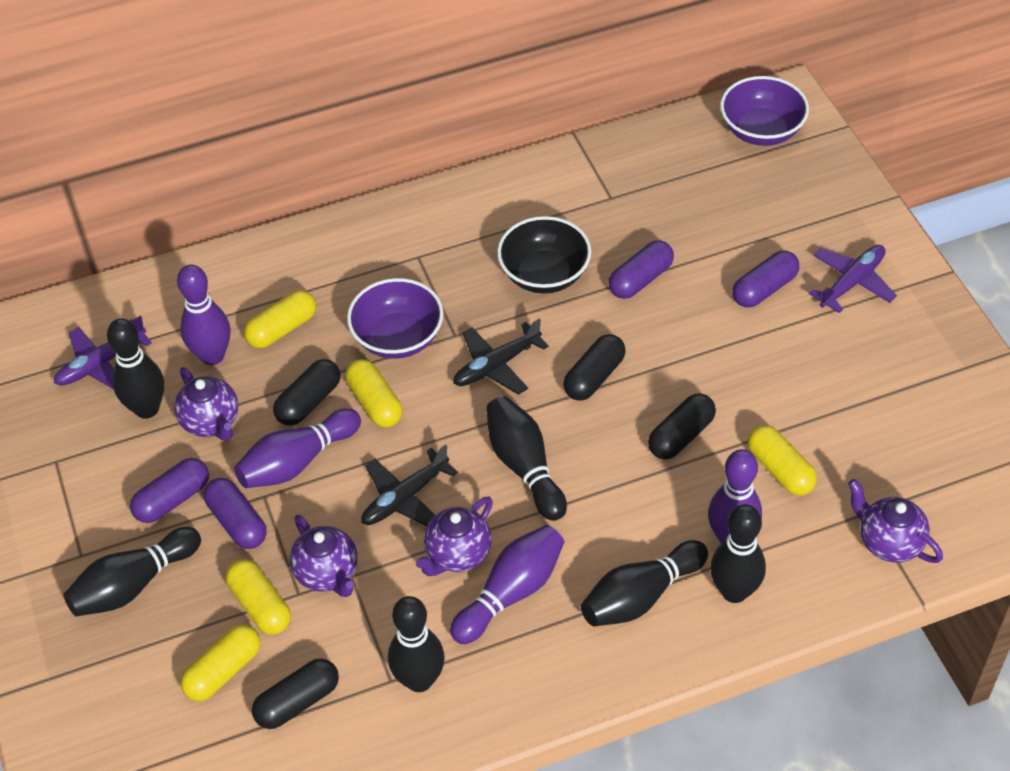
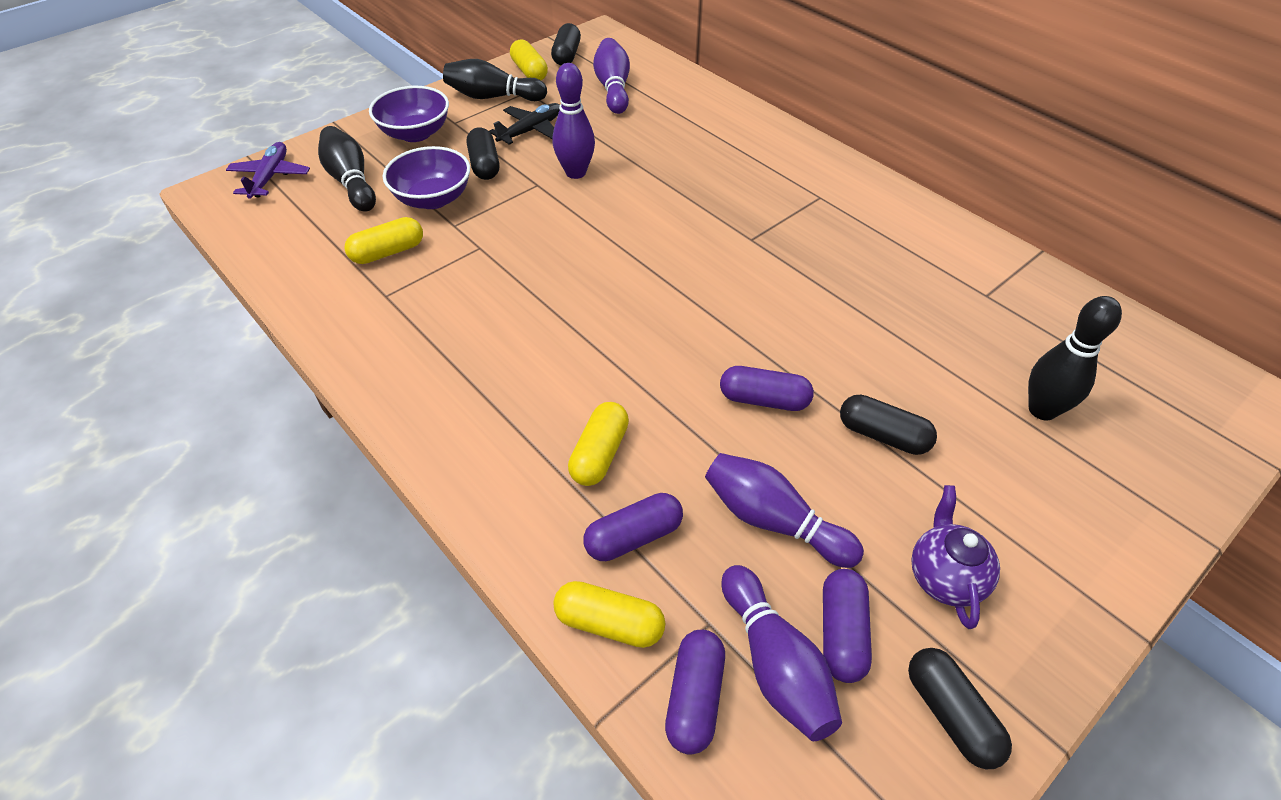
black bowl: [497,216,591,294] = 1 -> none = 0
black bowling pin: [63,527,201,617] [107,318,164,419] [388,596,445,692] [486,396,567,521] [581,540,708,626] [710,504,766,603] = 6 -> [318,126,376,212] [443,59,547,101] [1028,296,1122,420] = 3
black plane: [361,444,458,526] [453,318,549,395] = 2 -> [489,103,560,145] = 1
purple plane: [54,315,152,390] [808,245,897,313] = 2 -> [226,142,310,199] = 1
purple teapot: [174,367,238,440] [290,515,358,597] [416,496,493,576] [848,479,943,563] = 4 -> [911,485,1000,629] = 1
yellow capsule: [180,624,260,701] [225,559,291,635] [244,290,316,348] [345,359,402,427] [747,425,817,495] = 5 -> [344,217,423,264] [510,39,548,80] [553,581,665,648] [568,402,629,486] = 4

